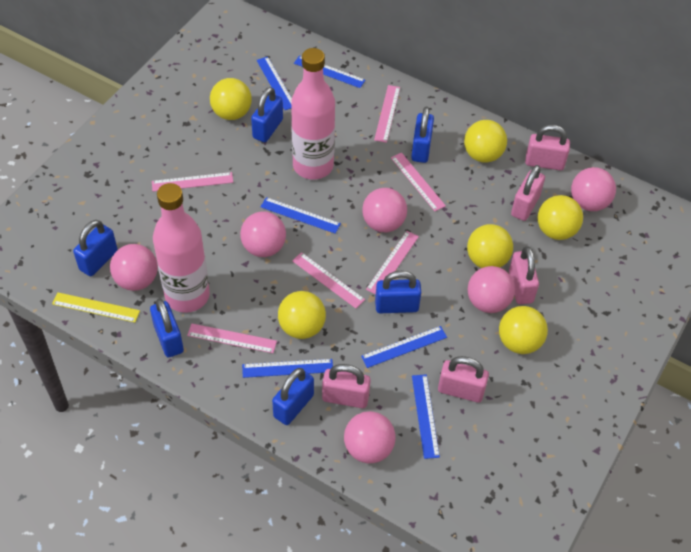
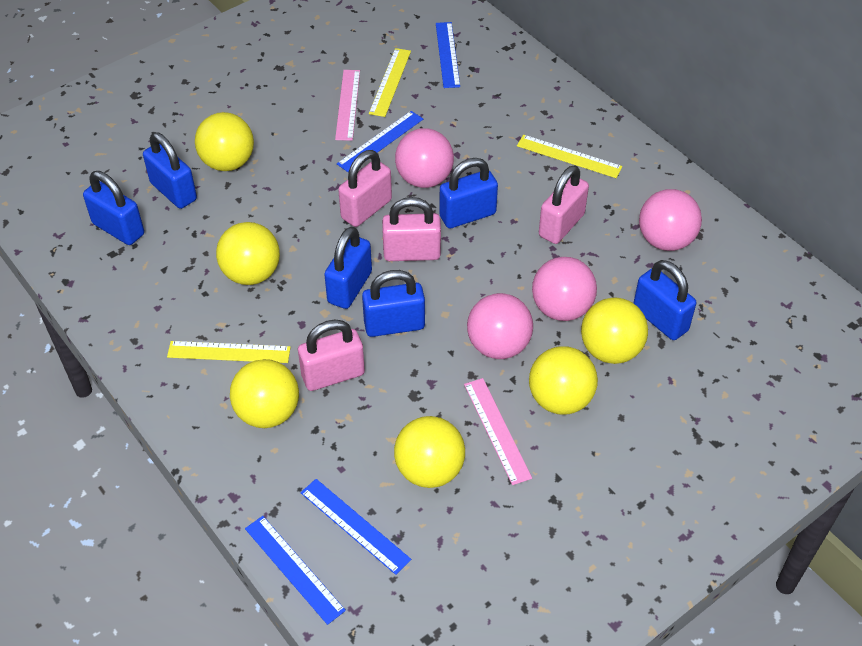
blue ruler: [242,359,333,378] [256,57,292,110] [261,197,341,234] [294,55,365,88] [361,326,447,368] [412,374,440,459] = 6 -> [245,516,346,625] [301,479,411,575] [337,111,423,172] [436,22,460,88] = 4
pink ball: [110,244,158,291] [240,212,286,257] [344,411,396,464] [362,188,407,233] [468,266,515,313] [571,167,616,211] = 6 -> [395,128,454,188] [467,293,533,359] [532,257,597,321] [639,189,702,251] = 4
pink bottle: [153,183,210,313] [291,48,335,179] = 2 -> none = 0
pink padlock: [322,364,371,408] [438,356,489,403] [509,246,539,304] [511,165,545,221] [525,125,570,170] = 5 -> [298,319,365,391] [338,150,392,227] [382,197,441,261] [539,165,589,244] = 4
pink ruler: [152,172,233,192] [187,323,277,353] [292,252,365,308] [366,231,419,295] [374,85,400,143] [391,153,446,211] = 6 -> [335,70,360,141] [464,378,532,485] = 2
yellow ruler: [52,292,140,323] = 1 -> [167,341,291,363] [369,48,411,117] [517,135,622,178] = 3

